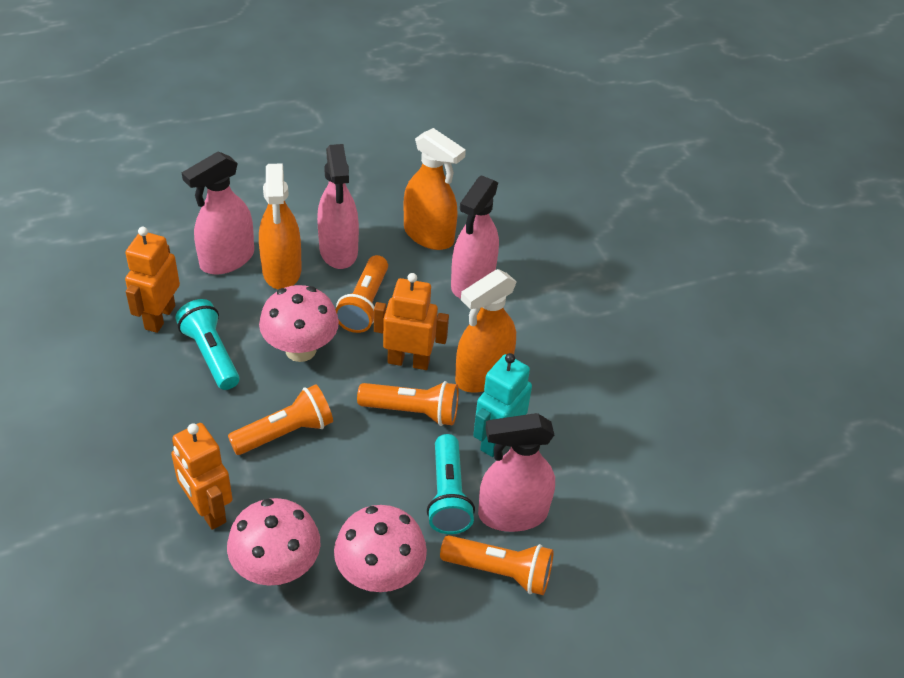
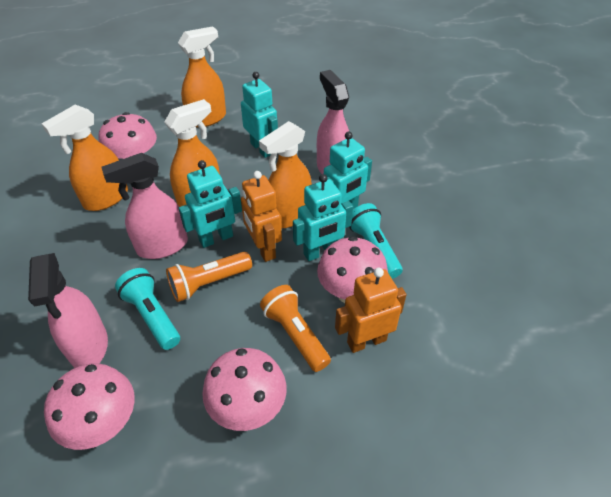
orange flashlight: [228,384,333,455] [335,255,388,333] [357,381,459,426] [440,535,554,595] = 4 -> [166,252,252,302] [260,285,331,372] = 2
orange robot: [125,227,180,333] [171,423,233,530] [374,273,449,370] = 3 -> [241,171,282,262] [335,268,407,353] = 2
orange spray bottle: [259,163,302,289] [404,128,466,250] [455,269,517,393] = 3 -> [42,105,128,211] [164,99,220,207] [178,26,226,127] [259,121,312,229] = 4
pink mushroom: [227,498,320,586] [259,285,339,362] [334,505,427,592] = 3 -> [44,363,135,450] [98,112,157,159] [202,348,287,431] [317,236,388,303] = 4
pink spray bottle: [182,151,254,275] [317,144,359,269] [451,175,499,299] [478,413,555,532] = 4 -> [28,253,108,368] [102,153,188,259] [317,70,349,174] = 3
turquoise robot: [473,353,532,457] = 1 -> [179,160,242,248] [241,72,278,158] [293,174,353,261] [324,132,372,209] = 4

